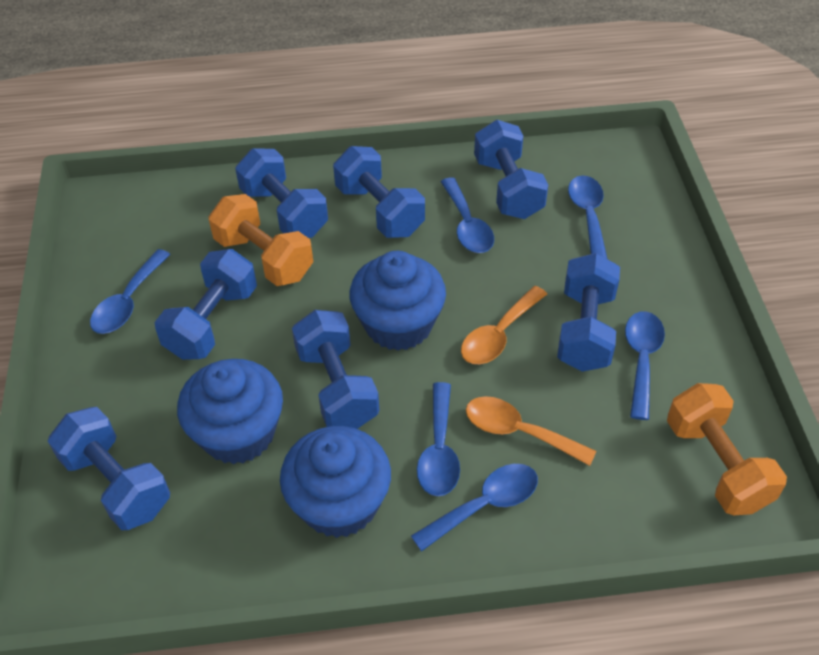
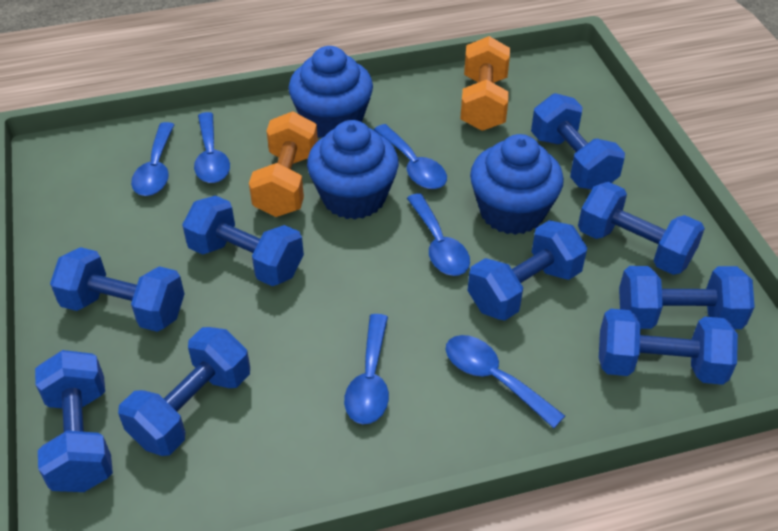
blue dumbbell: [48,407,170,530] [155,249,257,360] [235,148,328,238] [292,310,380,429] [333,146,425,238] [474,120,548,219] [557,253,620,372] = 7 -> [35,350,113,492] [50,247,184,332] [118,327,250,456] [182,196,304,286] [468,220,587,321] [531,93,625,190] [578,182,705,275] [599,309,738,385] [619,266,755,329] = 9
orange spoon: [461,286,547,364] [466,396,596,466] = 2 -> none = 0

